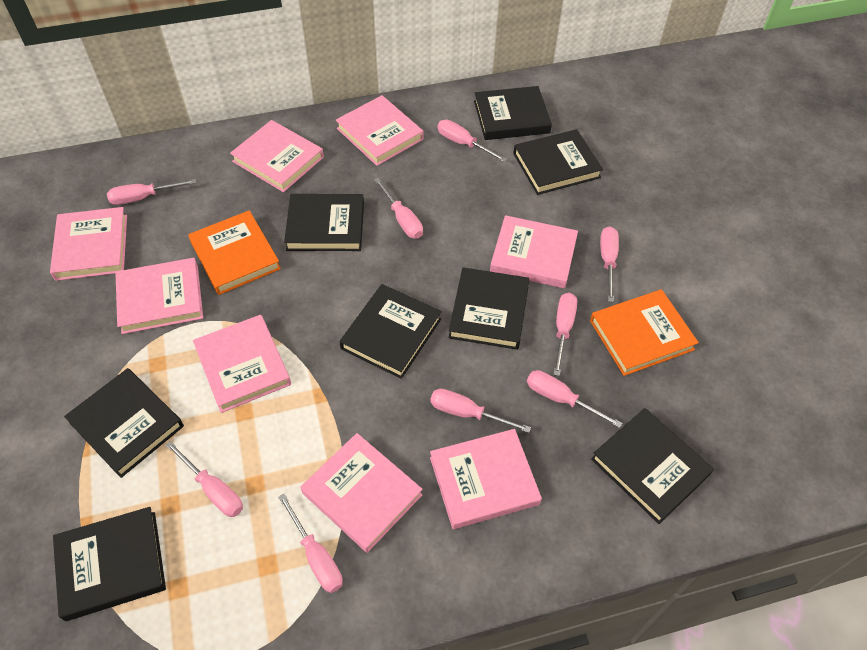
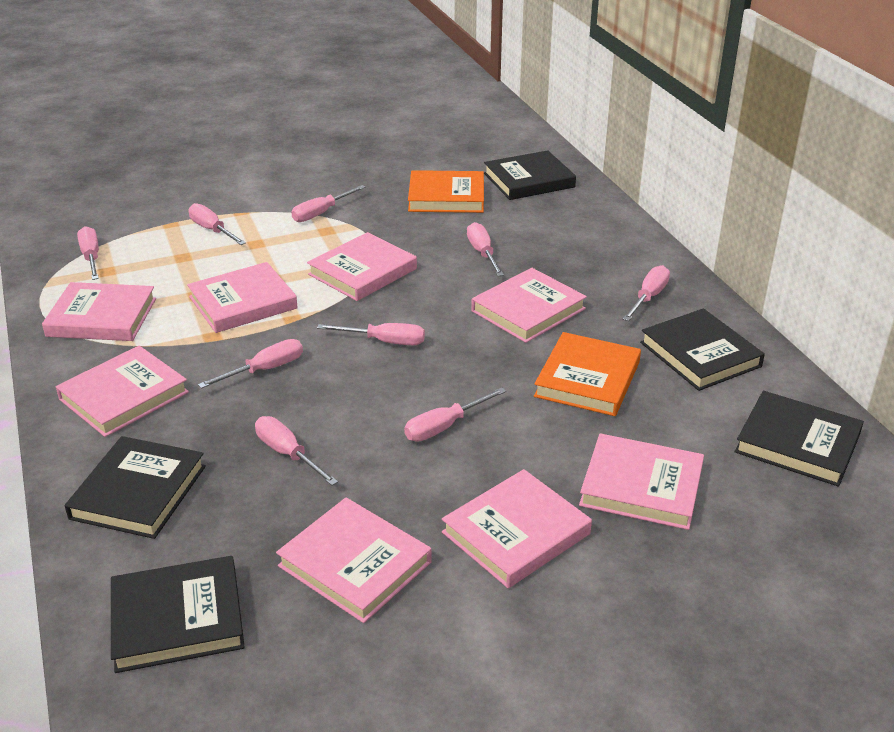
black book: [53,507,166,621] [64,368,184,478] [284,194,364,251] [339,284,442,379] [449,267,530,350] [474,86,552,140] [513,129,603,195] [591,408,714,524] = 8 -> [65,436,206,539] [111,556,245,673] [484,150,576,200] [640,308,765,391] [735,391,864,487] = 5

